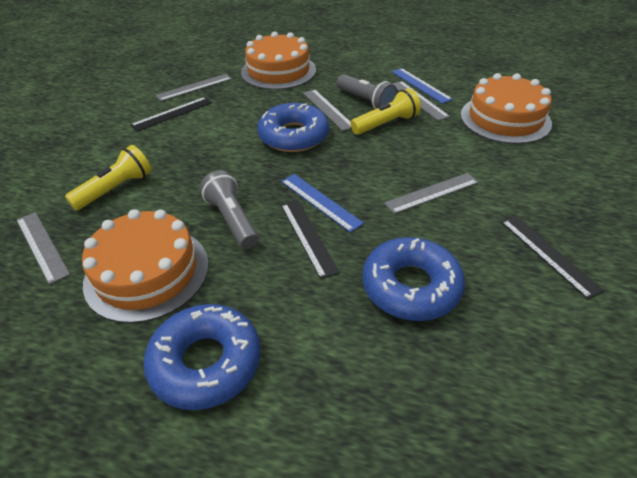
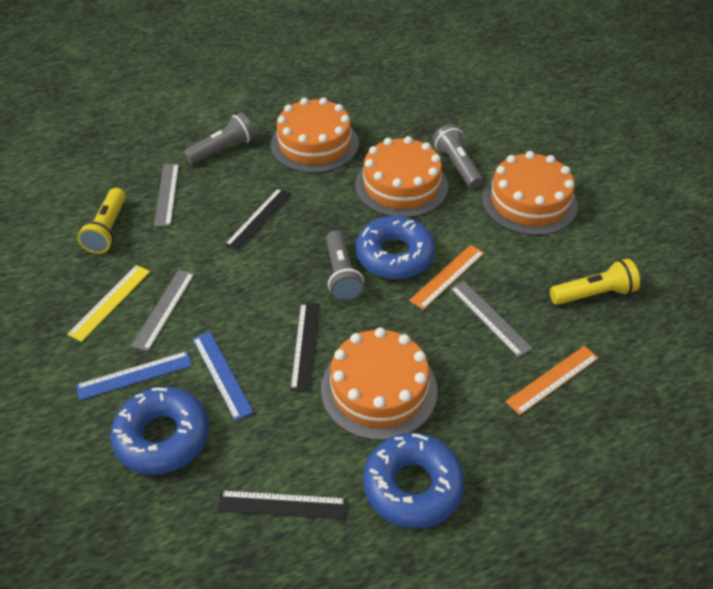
grey flashlight: [200,170,259,249] [337,74,398,109] = 2 -> [184,113,255,164] [326,230,364,302] [433,124,483,189] = 3
grey ruler: [17,212,70,285] [155,74,232,101] [303,89,351,131] [384,173,479,214] [392,81,450,121] = 5 -> [131,270,195,351] [154,164,179,227] [450,281,533,357] = 3
orange cake: [82,209,209,323] [241,31,316,90] [461,73,552,144] = 3 -> [271,97,359,173] [321,327,437,441] [355,136,448,218] [482,151,578,235] = 4
orange ruler: none = 0 -> [409,245,484,310] [505,346,599,415] = 2
yellow ruler: none = 0 -> [67,265,150,342] = 1

